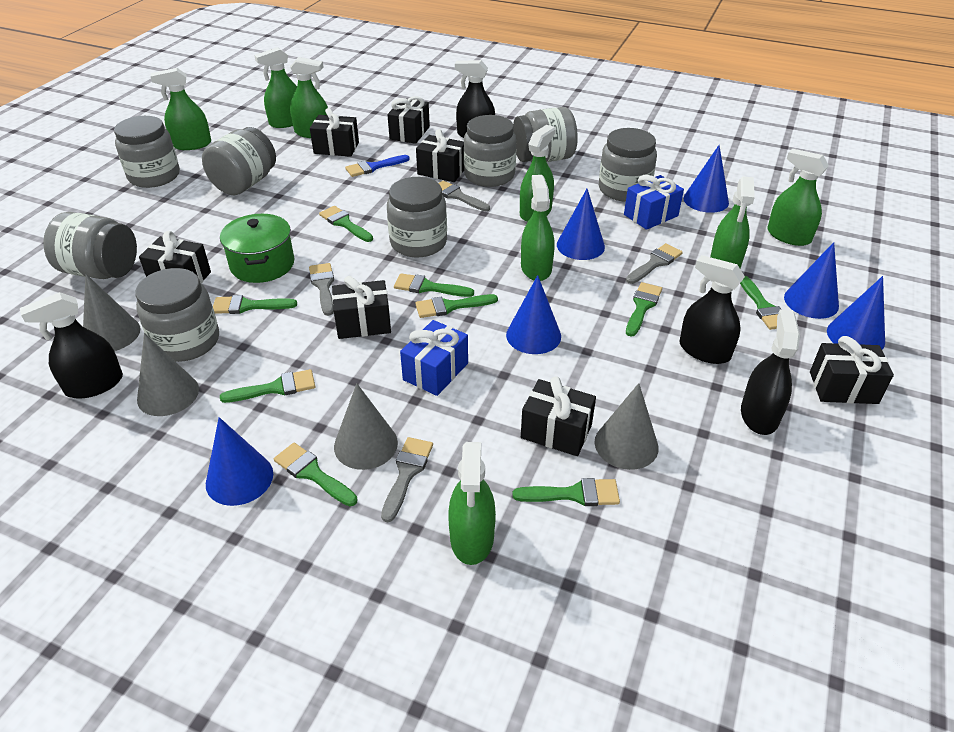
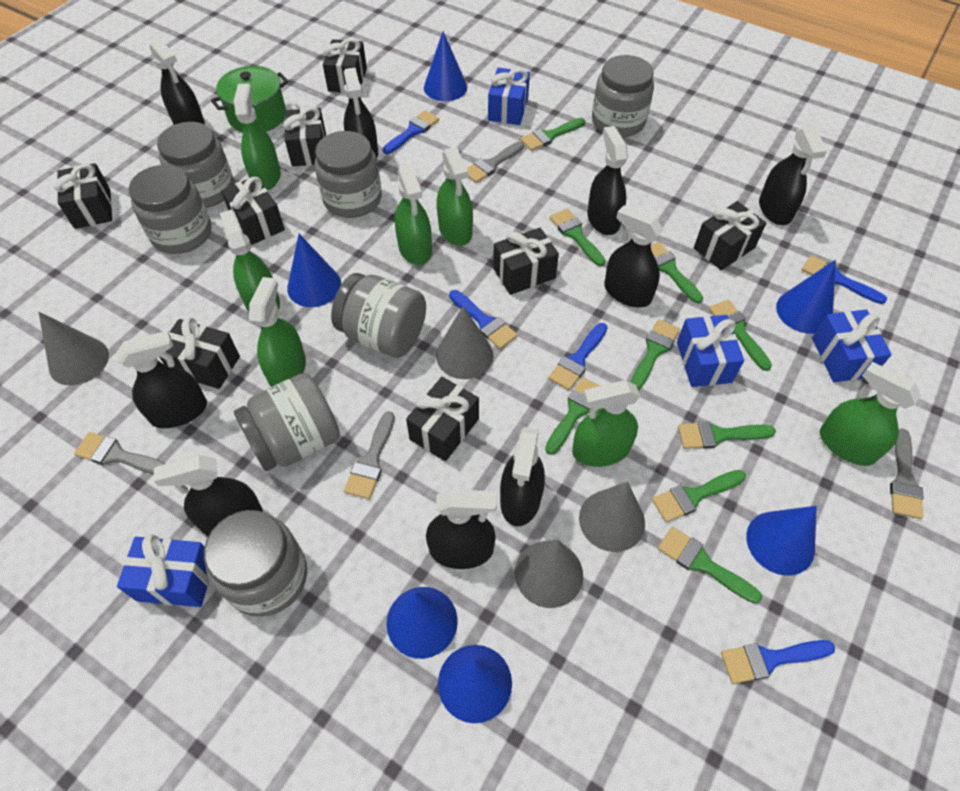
black gift: [139,231,211,283] [310,108,359,157] [332,276,391,339] [387,96,430,144] [416,129,464,182] [521,376,596,456] [810,336,894,404] = 7 -> [54,163,112,229] [159,317,240,389] [221,176,285,245] [283,107,326,166] [323,38,367,93] [406,377,479,461] [493,228,559,295] [694,201,766,270] = 8
black spray bottle: [20,292,123,399] [455,60,495,138] [680,255,745,364] [741,310,800,435] = 4 -> [116,331,207,428] [150,38,205,125] [154,455,263,536] [344,67,378,158] [426,489,497,569] [500,427,545,526] [587,126,628,235] [604,205,663,307] [759,126,827,225] = 9
blue brush: [345,155,410,177] = 1 -> [382,110,439,154] [449,290,518,349] [548,323,608,390] [721,640,835,684] [801,255,887,304] = 5
blue gift: [400,320,468,396] [624,175,684,230] = 2 -> [117,534,210,607] [488,68,530,125] [677,315,744,387] [812,310,892,382] = 4
green spray bottle: [150,68,211,150] [254,47,297,128] [290,57,328,138] [448,442,496,565] [520,125,555,222] [521,175,555,281] [710,176,755,268] [767,149,829,246] = 8 -> [220,210,280,312] [234,84,281,190] [249,277,306,387] [395,165,432,265] [437,146,473,246] [572,380,640,467] [820,362,921,466] = 7
grey jar: [43,212,137,279] [114,116,180,188] [135,268,219,362] [202,127,276,195] [387,177,447,258] [464,115,516,187] [513,107,578,162] [599,128,657,202] = 8 -> [129,165,212,254] [157,122,234,208] [204,510,307,617] [234,373,340,471] [314,131,382,218] [331,273,426,358] [592,55,654,137] = 7

